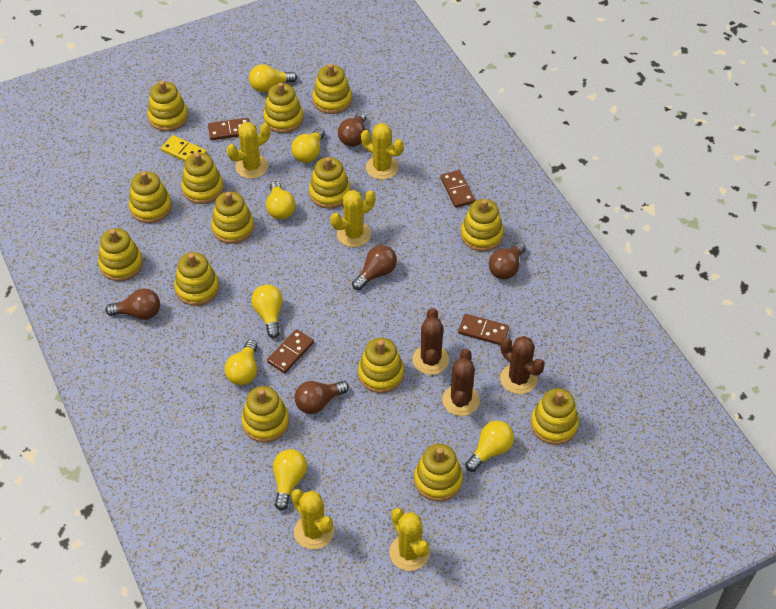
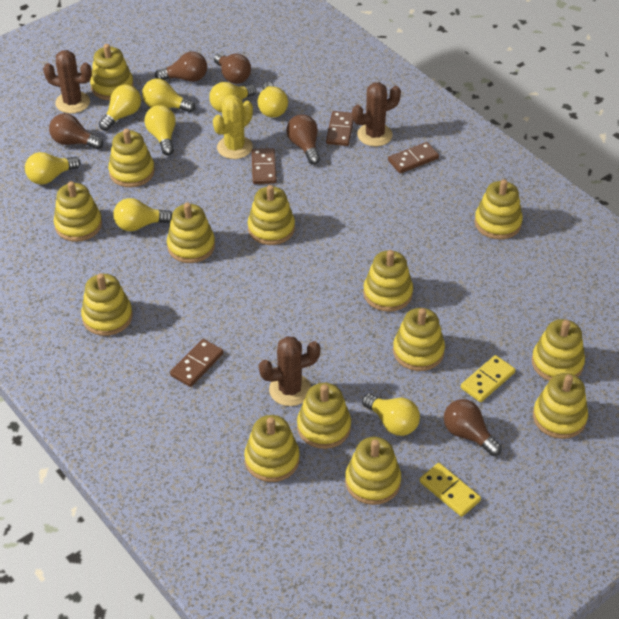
yellow cactus: [227,122,270,179] [291,489,334,550] [331,190,375,247] [361,123,404,180] [389,508,430,571] = 5 -> [213,94,253,159] = 1
yellow domino: [161,135,207,161] = 1 -> [419,463,481,517] [461,355,515,402] = 2
yellow light bulb: [225,340,258,385] [249,64,297,92] [251,285,283,338] [266,181,296,219] [273,449,307,511] [291,128,325,163] [465,421,514,472] = 7 -> [25,152,81,185] [99,84,141,131] [113,198,173,231] [142,78,195,113] [144,105,176,155] [209,82,256,112] [258,82,288,118] [362,394,420,436] = 8

